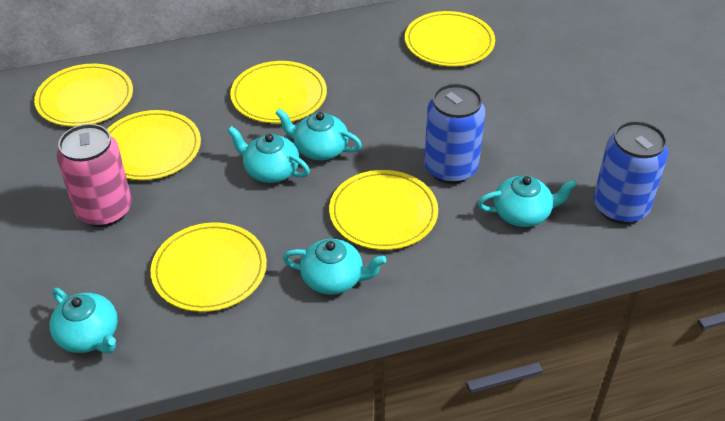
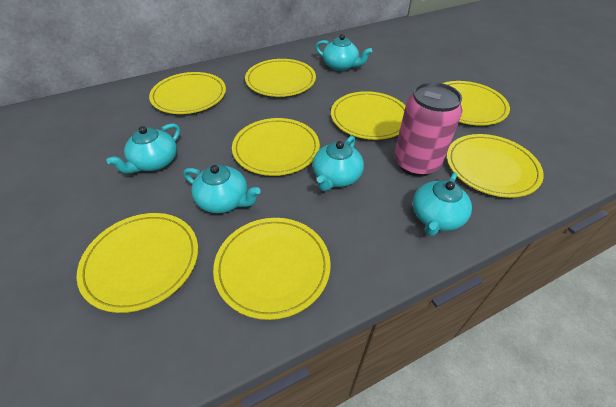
blue can: [424,83,485,184] [594,121,668,224] = 2 -> none = 0
yellow plate: [34,64,133,127] [107,110,201,180] [150,222,267,312] [230,61,327,123] [329,170,438,250] [405,11,495,67] = 6 -> [77,213,198,313] [149,72,226,114] [213,218,331,320] [232,118,320,176] [245,59,316,97] [331,91,406,140] [443,81,510,126] [447,134,544,198] = 8

